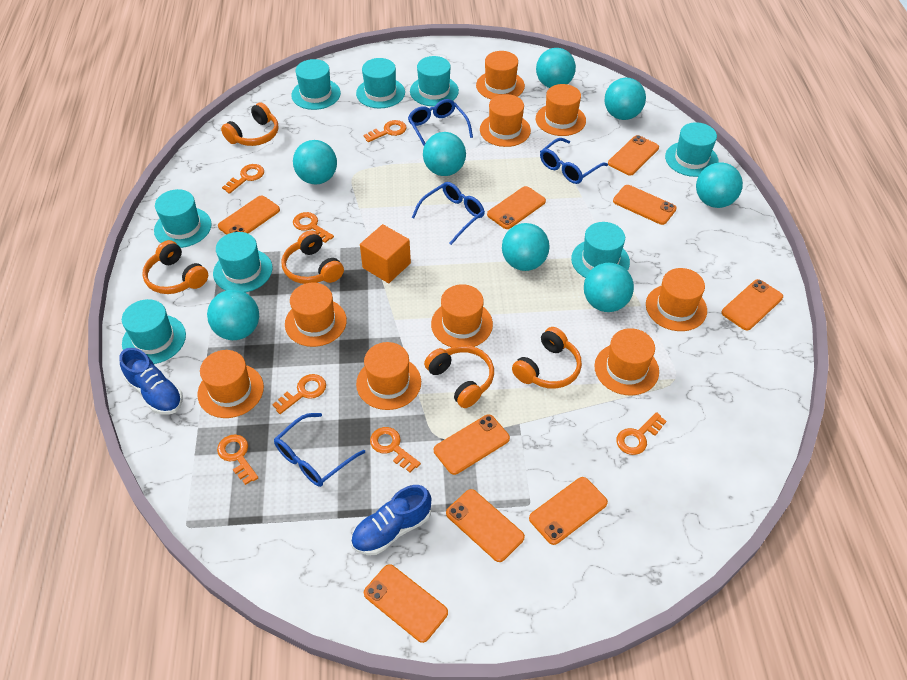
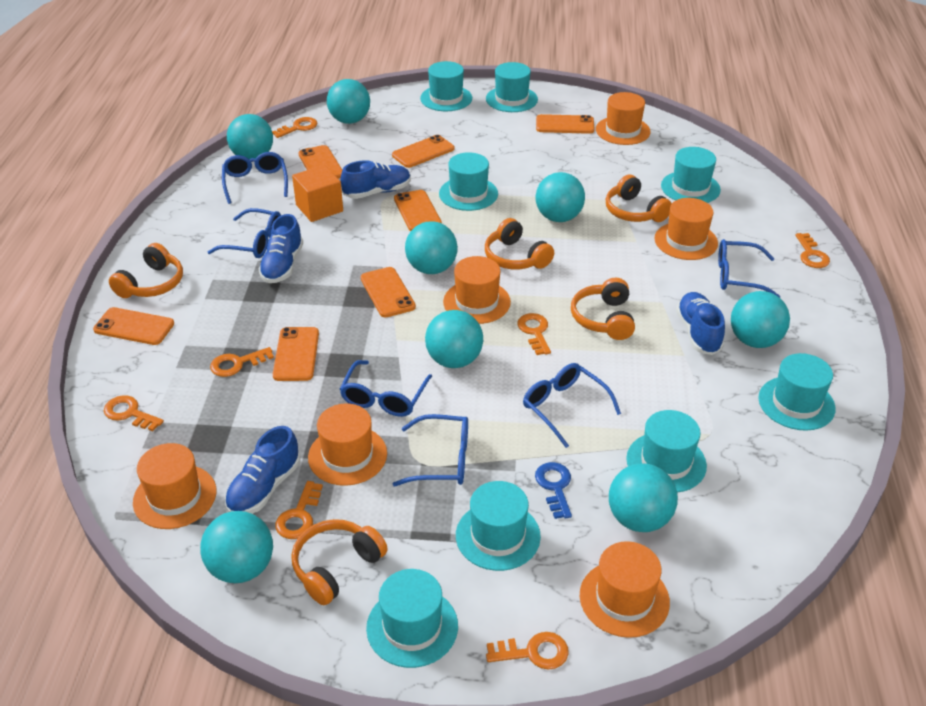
blue glasses: [274,413,365,487] [408,99,473,146] [412,182,485,245] [540,138,608,184] = 4 -> [208,208,281,258] [222,152,288,204] [340,360,432,417] [393,414,468,486] [523,363,621,448] [718,239,780,298] = 6
blue key: none = 0 -> [535,462,572,519] = 1
blue shoe: [119,348,183,415] [351,485,431,555] = 2 -> [225,426,300,514] [258,214,303,283] [341,160,411,199] [676,292,725,355] = 4
orange hat: [197,350,264,418] [285,283,347,347] [356,342,421,410] [431,284,493,347] [476,51,525,100] [480,94,531,147] [536,84,586,136] [594,328,659,396] [646,268,707,331] = 9 -> [133,443,216,529] [308,403,387,486] [443,256,511,324] [580,541,670,638] [596,92,651,145] [655,198,718,260] = 6
orange phone: [218,196,280,235] [364,564,448,643] [434,414,510,475] [446,489,525,562] [487,186,546,229] [529,477,608,545] [608,135,659,176] [613,185,677,225] [722,279,783,330] = 9 -> [93,307,174,345] [273,327,319,381] [298,145,342,179] [361,267,416,318] [392,135,454,168] [394,190,442,231] [536,114,594,134] = 7

